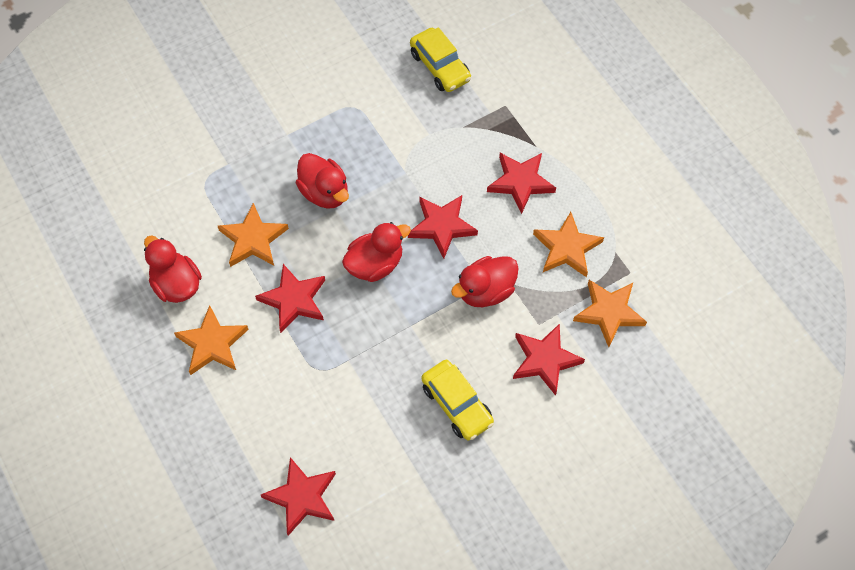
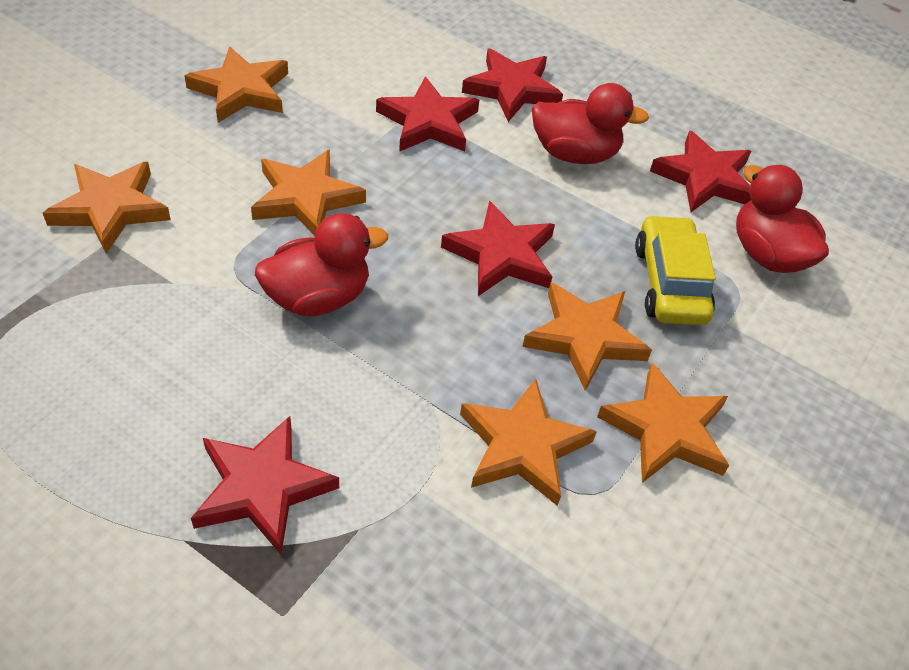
orange star: [174,305,249,375] [218,203,289,267] [533,212,604,277] [573,280,647,347] = 4 -> [43,162,171,254] [184,47,288,123] [251,150,366,236] [460,379,597,506] [522,283,652,391] [597,363,729,483] = 6
red duck: [144,235,202,303] [296,153,349,209] [342,222,411,282] [451,256,518,307] = 4 -> [255,213,388,316] [532,83,649,164] [736,165,829,273] = 3
yellow car: [410,27,471,92] [421,360,494,441] = 2 -> [635,215,716,325] = 1

